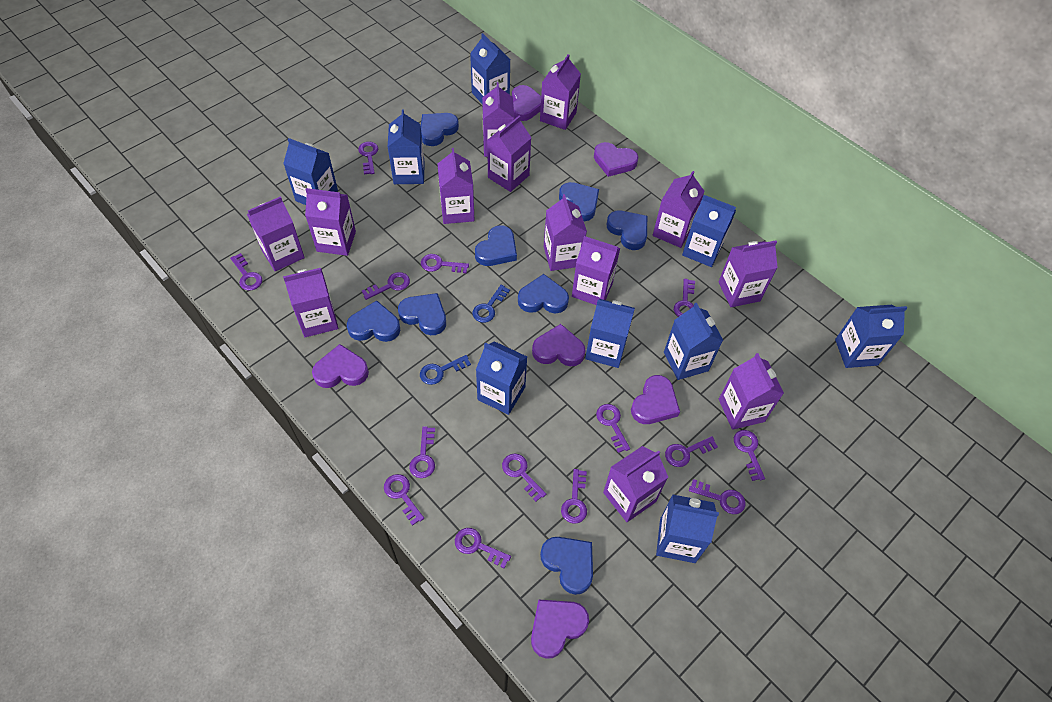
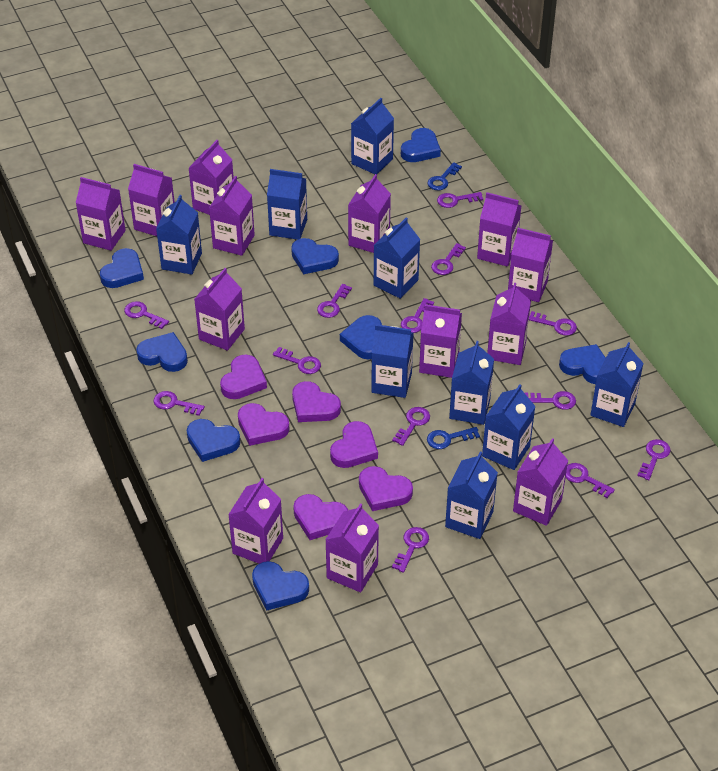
purple key: [230,253,262,291] [358,142,378,174] [362,272,410,300] [384,474,424,526] [409,426,435,478] [421,254,469,273] [455,528,511,568] [502,454,546,502] [561,469,587,524] [596,404,630,453] [665,436,718,467] [674,279,695,317] [689,479,745,514] [734,430,765,481] = 14 -> [124,301,169,329] [153,391,205,416] [273,347,321,374] [317,284,352,318] [392,407,430,446] [392,527,429,573] [401,298,434,333] [431,243,466,275] [437,192,483,208] [524,391,576,410] [529,311,577,336] [566,463,615,498] [637,439,671,480] = 13

